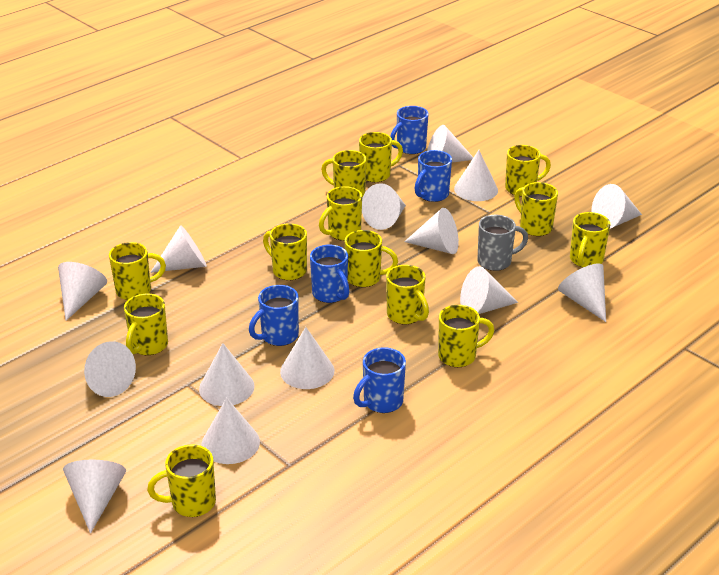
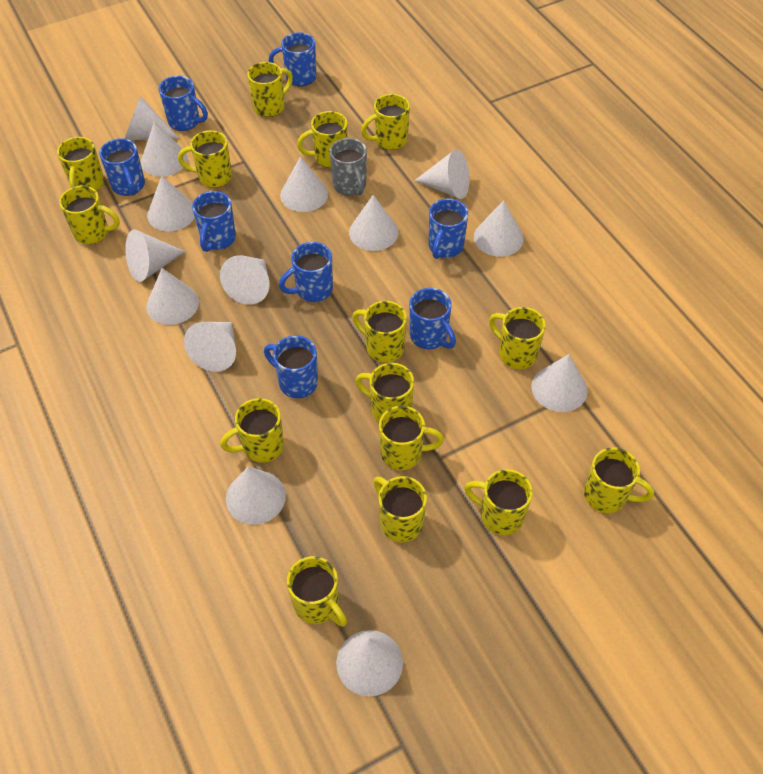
blue mug: [249,285,299,346] [310,245,349,303] [353,347,406,413] [390,106,428,154] [415,150,452,202] = 5 -> [99,138,145,196] [159,76,208,131] [192,191,236,252] [264,335,318,398] [269,32,317,87] [279,242,333,302] [409,288,456,349] [429,198,468,259] = 8
yellow mug: [109,242,166,300] [124,294,168,355] [147,444,216,517] [263,223,307,280] [319,186,362,241] [321,150,366,197] [345,230,398,287] [359,132,403,182] [386,265,429,324] [438,305,494,367] [505,145,551,196] [514,182,558,236] [570,212,610,267] = 13 -> [57,137,104,191] [59,186,120,244] [178,130,232,188] [220,398,284,463] [247,62,293,117] [287,556,347,627] [297,111,348,168] [352,301,407,363] [356,363,414,422] [361,94,410,150] [373,476,427,543] [379,406,444,470] [464,469,533,535] [489,307,546,369] [584,447,654,513] = 15

